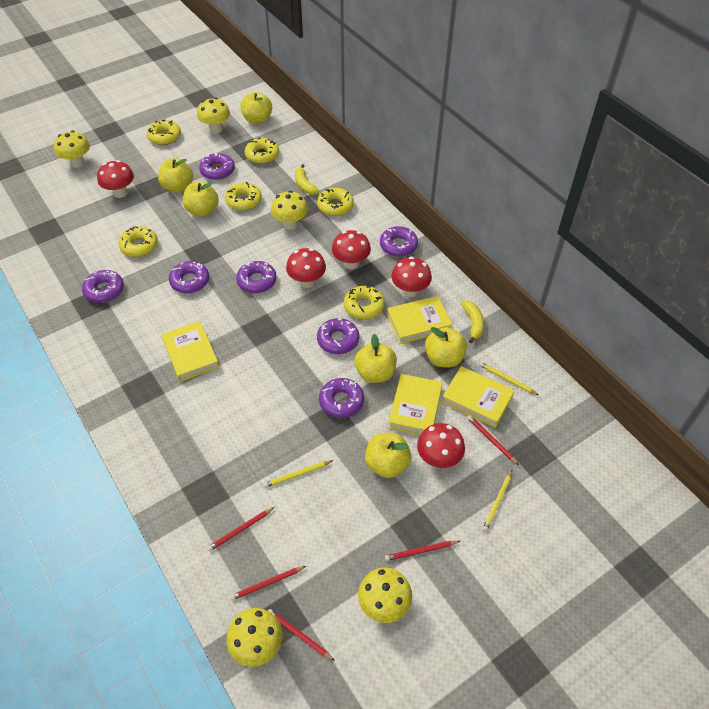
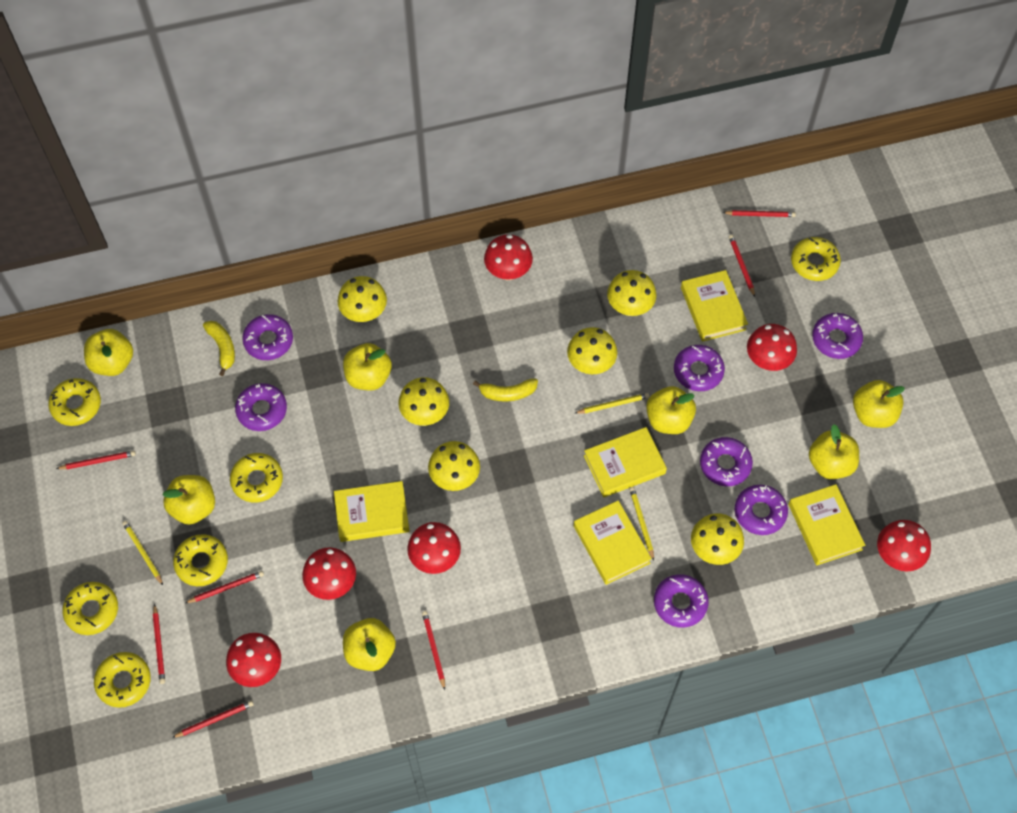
red mushroom: [97,160,134,198] [286,248,326,288] [332,230,371,269] [391,257,432,297] [417,423,465,468] = 5 -> [226,633,281,687] [302,547,356,600] [407,522,461,574] [484,235,533,280] [747,324,797,371] [877,520,931,571] = 6
red pencil: [207,507,274,551] [230,566,306,601] [268,609,335,661] [385,541,460,561] [467,415,519,465] = 5 -> [56,451,136,469] [153,604,165,684] [172,701,254,738] [185,571,264,603] [422,611,445,690] [722,210,796,217] [729,235,755,297] = 7
yellow apple: [158,158,193,193] [183,181,219,217] [241,92,272,124] [354,334,397,383] [365,433,411,478] [425,327,467,367] = 6 -> [84,329,133,376] [163,475,215,525] [343,343,392,390] [343,618,396,671] [646,386,696,434] [809,424,859,479] [853,380,905,428] = 7
yellow book: [162,321,219,382] [387,296,453,344] [388,374,443,435] [442,366,514,428] = 4 -> [334,481,409,542] [574,500,652,585] [584,427,667,497] [681,270,748,342] [788,484,865,565] = 5
yellow mushroom: [54,131,90,168] [197,97,230,134] [226,608,283,667] [271,191,308,230] [358,567,412,623] = 5 -> [338,276,387,322] [399,377,449,426] [428,441,480,491] [567,327,617,374] [607,270,657,316] [691,513,744,565] = 6

